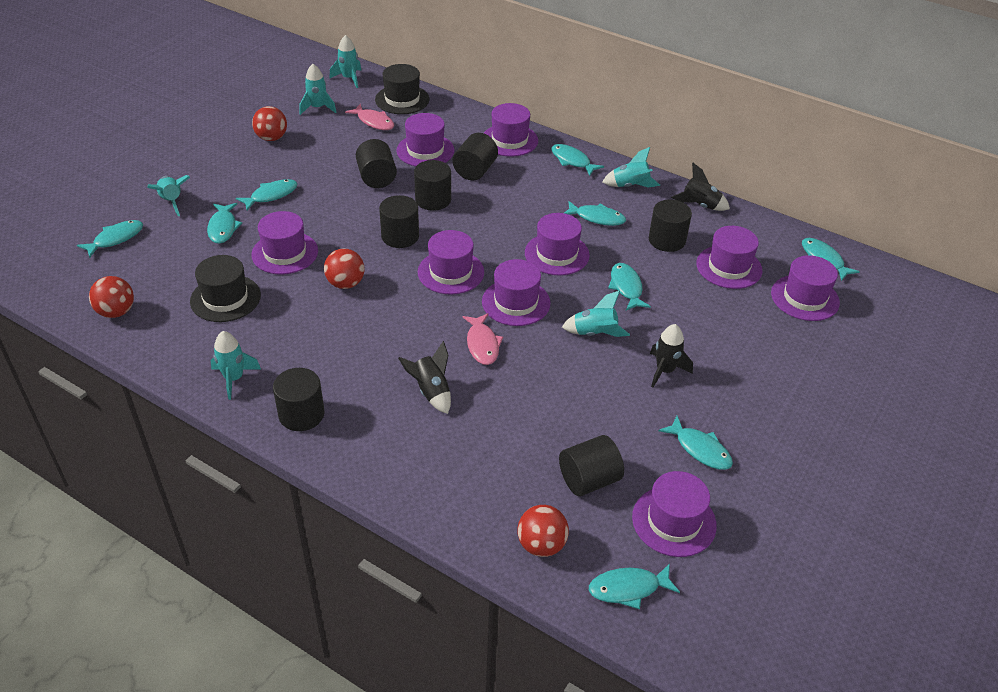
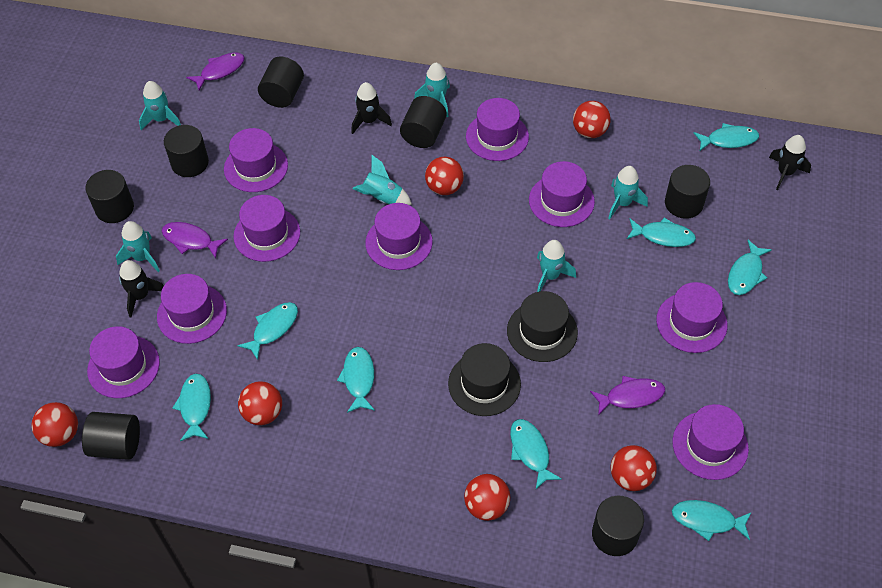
pink fish: [345,104,394,130] [462,313,503,365] = 2 -> none = 0
purple fish: none = 0 -> [162,222,228,258] [186,52,245,90] [590,376,665,416] = 3
red ball: [89,276,134,318] [252,106,287,141] [324,248,365,289] [517,505,569,557] = 4 -> [31,402,78,447] [238,381,282,425] [425,157,464,195] [464,474,510,521] [573,101,611,138] [610,445,657,491] = 6
turquoise fish: [77,220,143,258] [207,203,242,244] [236,179,298,210] [551,144,604,176] [564,201,626,226] [589,563,680,609] [608,263,651,310] [658,416,733,470] [802,238,860,281] = 9 -> [173,374,211,441] [237,302,298,360] [337,347,375,413] [510,419,562,489] [627,218,696,247] [672,500,752,541] [694,123,759,151] [728,240,772,295] = 8

